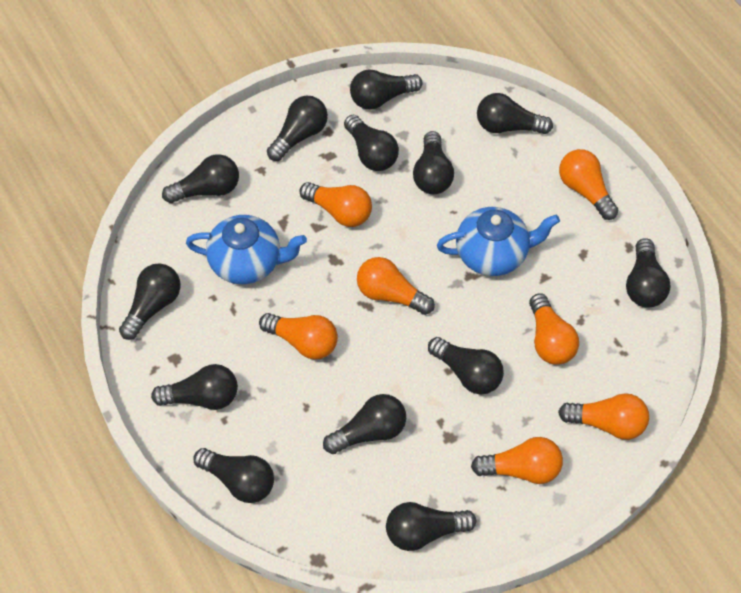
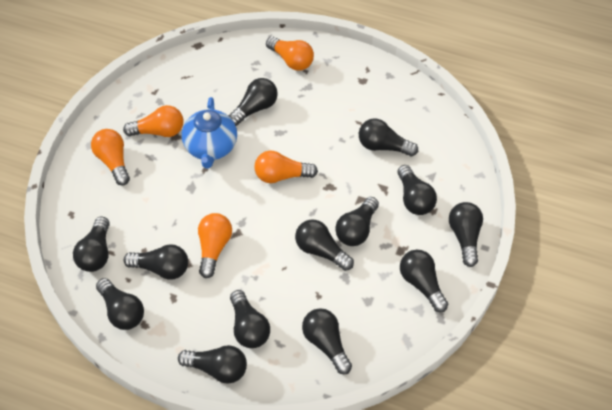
blue teapot: [186,215,307,284] [437,207,560,276] = 2 -> [182,97,237,169] = 1
orange light bulb: [259,313,338,359] [300,182,372,227] [357,257,435,315] [471,437,563,484] [529,293,579,365] [558,393,649,440] [559,149,618,220] = 7 -> [91,129,130,186] [123,105,184,137] [198,213,232,278] [254,151,318,183] [266,37,314,71] = 5

